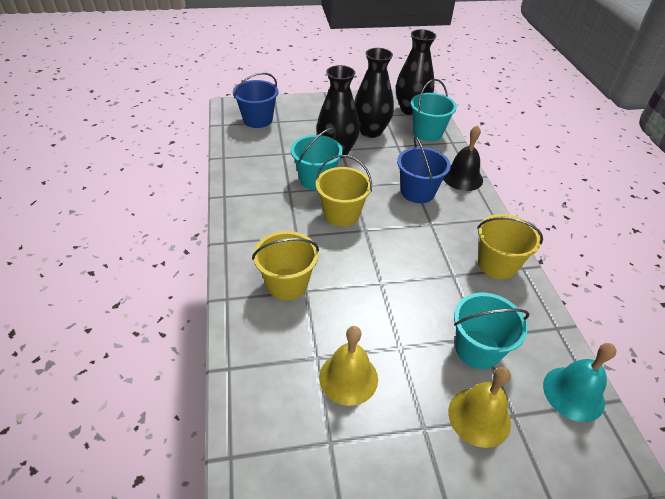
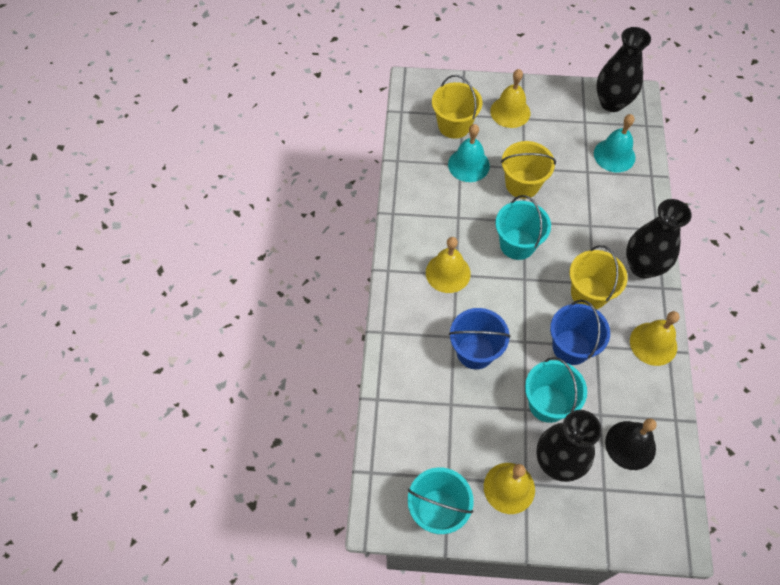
turquoise bell: [543,343,616,422] = 1 -> [448,124,490,182] [594,114,635,172] = 2
yellow bell: [319,326,378,406] [448,367,511,448] = 2 -> [426,237,471,293] [484,463,535,514] [490,69,530,128] [630,311,680,366] = 4

